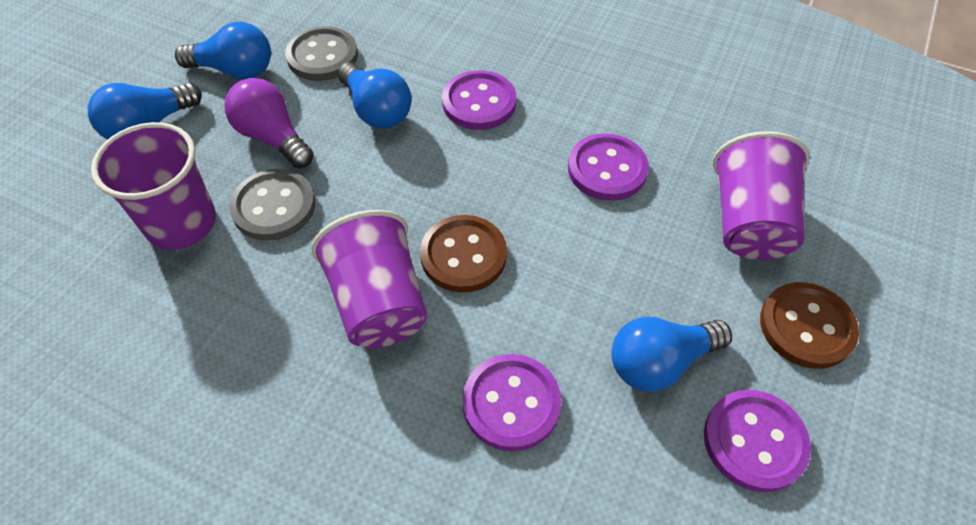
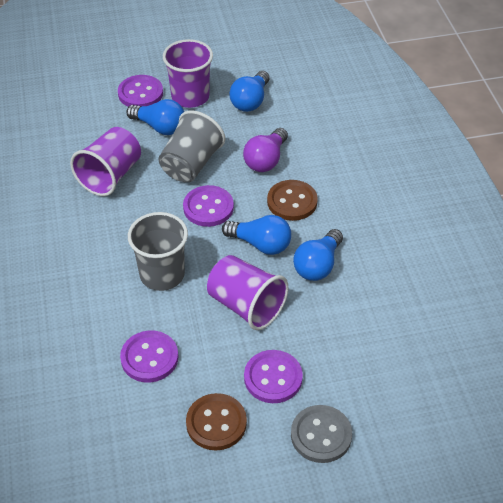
grey button: [229,169,315,241] [285,26,358,81] = 2 -> [291,405,352,463] = 1
grey cup: none = 0 -> [128,212,188,291] [159,110,225,182] = 2

